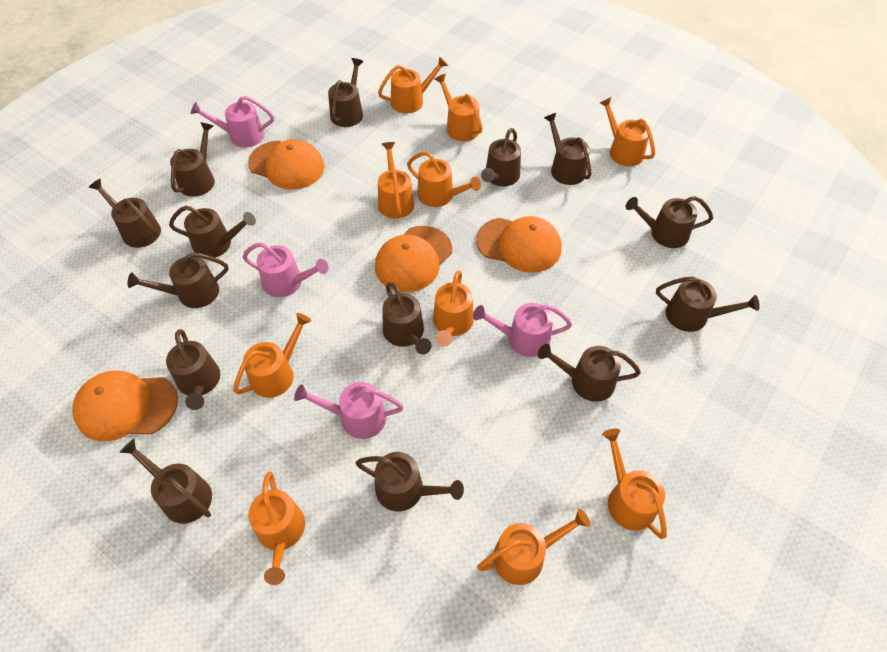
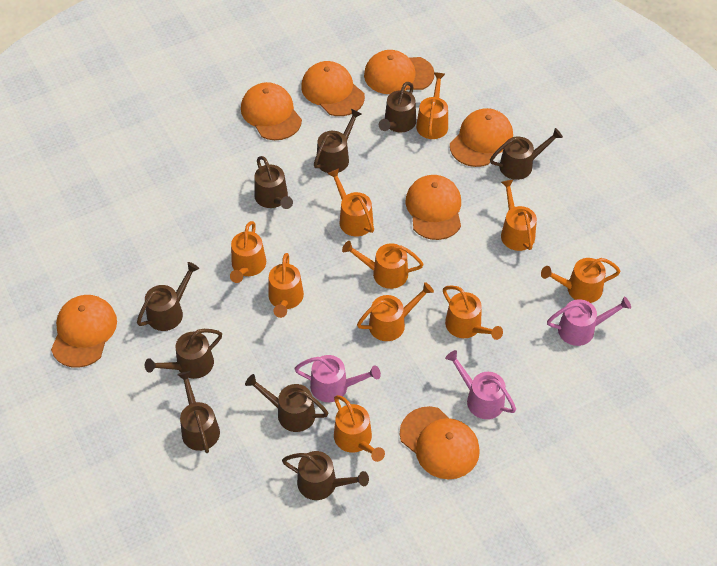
brown watering can: [89,179,161,248] [120,439,212,524] [128,253,229,308] [166,329,220,410] [169,206,256,258] [170,122,215,197] [328,58,363,127] [356,452,464,511] [382,282,432,355] [481,128,521,186] [538,344,641,402] [544,113,592,185] [626,196,713,248] [656,276,760,332] = 14 -> [137,262,199,331] [145,329,222,379] [178,371,220,453] [245,374,328,432] [254,156,293,209] [282,451,369,500] [314,109,361,173] [379,82,416,132] [490,128,563,180] = 9
orange cap: [73,370,178,442] [248,139,325,190] [375,226,452,292] [476,216,562,273] = 4 -> [51,295,117,368] [241,82,302,140] [301,61,365,116] [364,50,434,94] [400,406,480,479] [405,175,461,240] [450,108,513,167] = 7
pink watering can: [191,96,274,147] [243,242,329,297] [294,382,403,439] [473,303,572,357] = 4 -> [294,355,381,402] [445,350,516,419] [547,297,631,346] = 3

